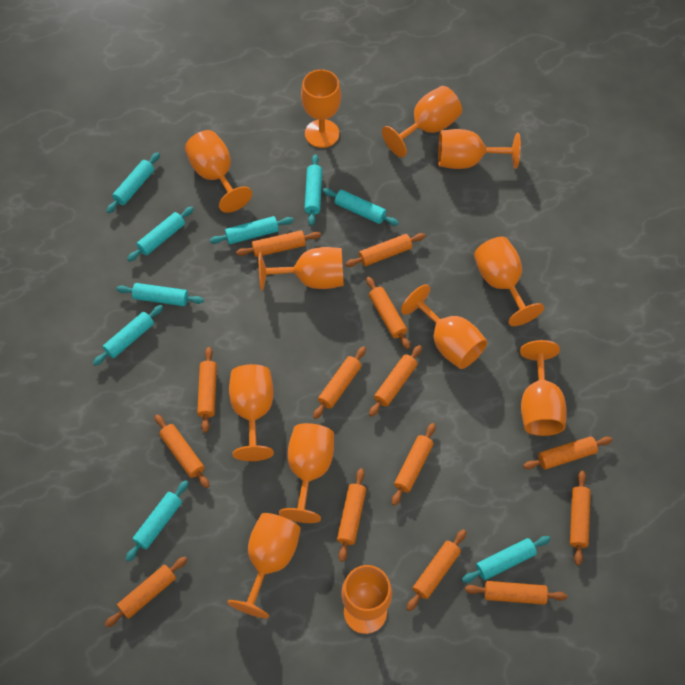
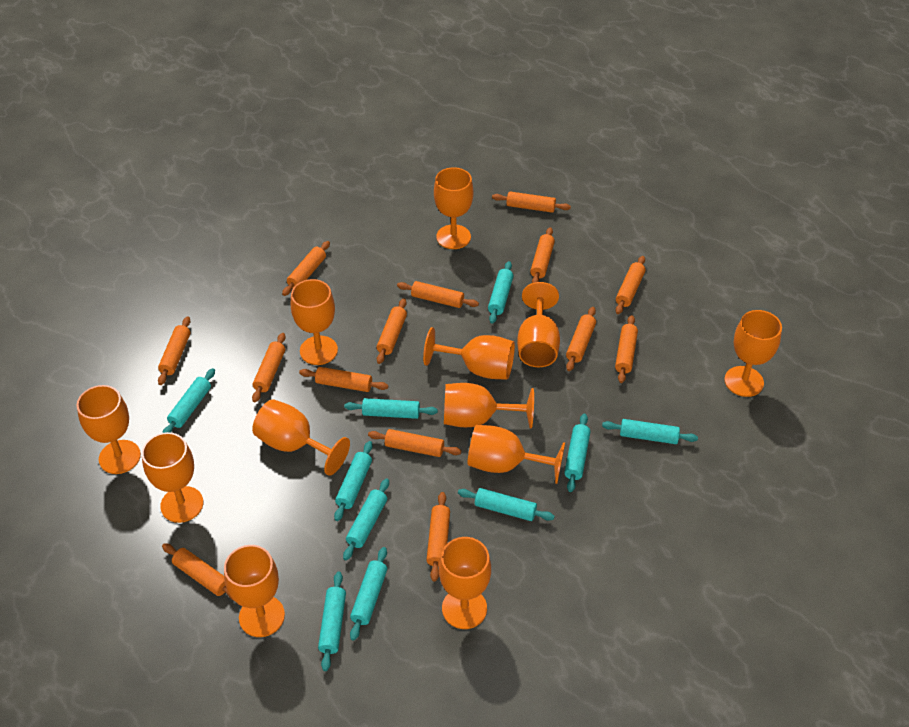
turquoise rolling pin: [93,305,163,366] [107,152,160,213] [116,283,204,306] [125,480,189,562] [127,206,194,262] [210,216,294,244] [304,154,322,226] [323,188,399,226] [462,536,550,583] = 9 -> [162,368,215,433] [318,572,346,671] [334,441,373,521] [343,479,389,561] [344,398,438,419] [350,547,387,641] [458,488,555,521] [488,261,513,324] [564,414,591,492] [602,419,698,444] = 10

